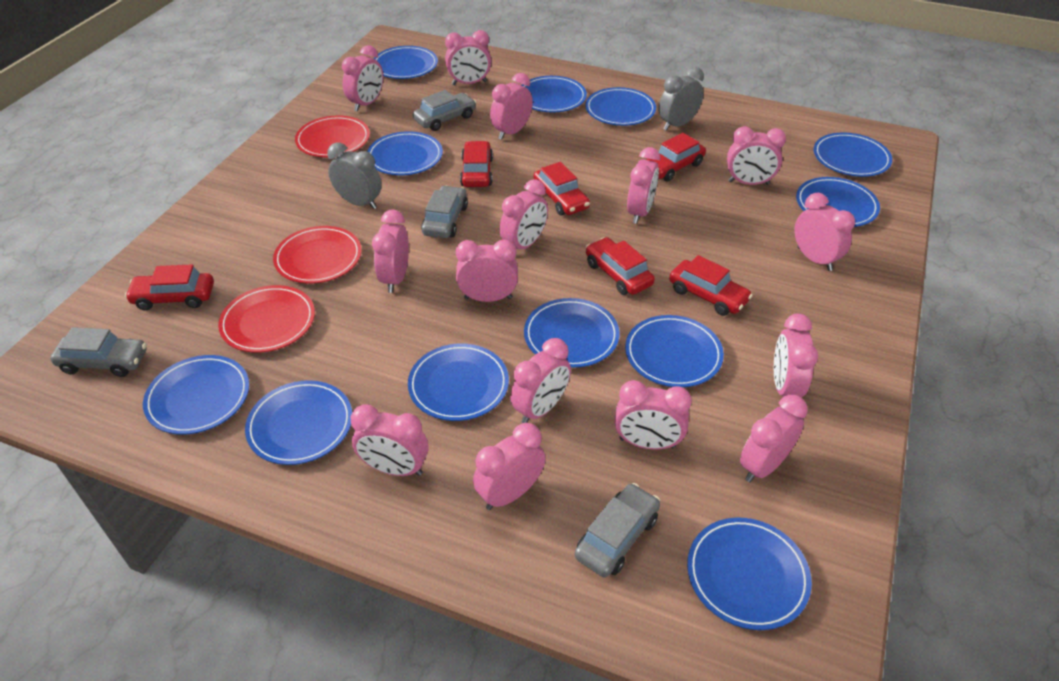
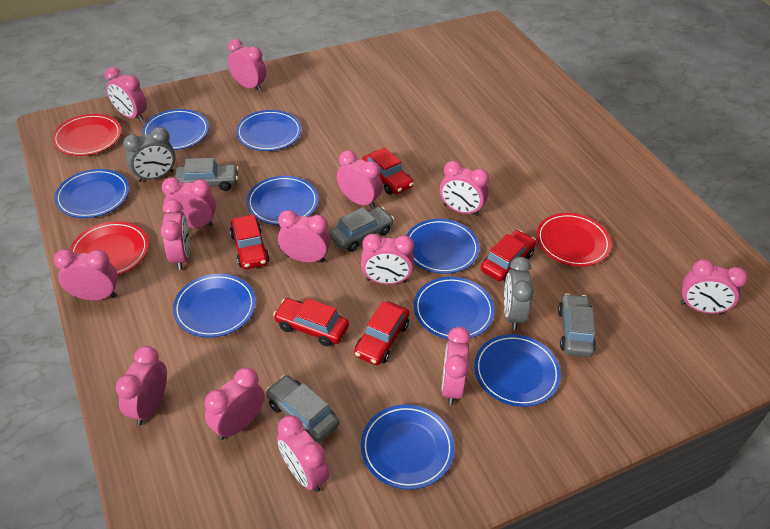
blue plate: [143,355,249,435] [245,380,352,465] [367,131,443,176] [373,46,438,79] [408,344,509,421] [522,76,587,113] [524,298,619,368] [585,87,656,126] [625,315,724,387] [687,518,812,630] [796,177,880,227] [814,132,892,177] = 12 -> [54,169,129,218] [142,109,209,150] [173,274,256,338] [236,110,302,151] [247,176,319,225] [361,404,455,490] [406,219,480,274] [414,277,495,339] [474,334,561,407] = 9
pink clock: [342,45,383,111] [350,404,428,476] [372,210,409,293] [445,30,491,85] [456,240,518,302] [473,423,545,510] [490,73,533,140] [500,179,548,249] [510,338,571,423] [615,380,692,450] [627,147,660,224] [727,126,786,185] [740,395,808,482] [774,314,818,397] [795,193,855,271] = 15 -> [54,249,118,300] [104,67,147,122] [115,346,167,425] [161,200,190,270] [162,177,216,228] [204,367,265,440] [228,39,266,92] [277,415,329,492] [278,210,331,262] [337,150,382,209] [361,234,414,284] [440,161,489,216] [441,327,471,405] [680,259,748,314] = 14
red car: [125,264,214,310] [460,141,493,187] [534,162,590,215] [586,237,655,295] [646,133,706,181] [669,255,753,316] = 6 -> [230,215,270,269] [273,298,349,347] [354,301,410,365] [362,147,414,195] [481,230,536,281] = 5

